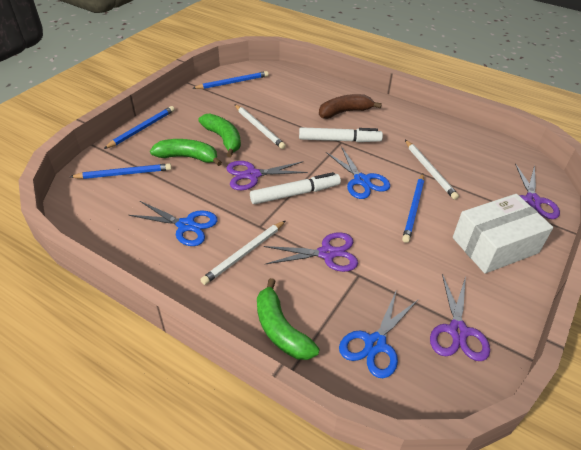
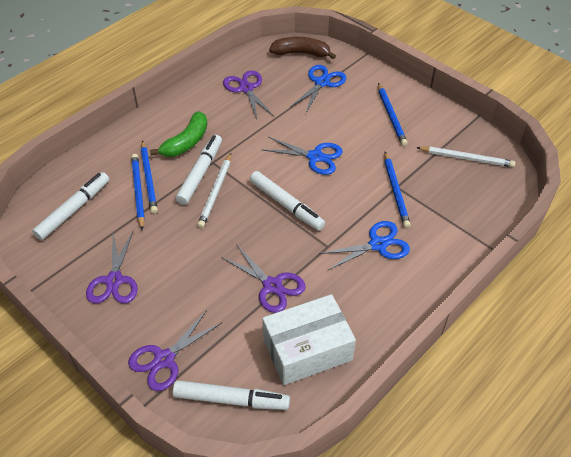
green banana: [150,139,222,166] [198,113,241,157] [257,278,319,360] = 3 -> [150,111,207,157] = 1
white marker: [250,172,341,204] [299,127,383,142] = 2 -> [32,172,109,240] [173,380,290,410] [176,135,222,205] [250,171,325,231] = 4
white pencil: [200,220,286,285] [234,104,286,149] [405,140,459,200] = 3 -> [197,153,231,228] [416,146,516,167] = 2

